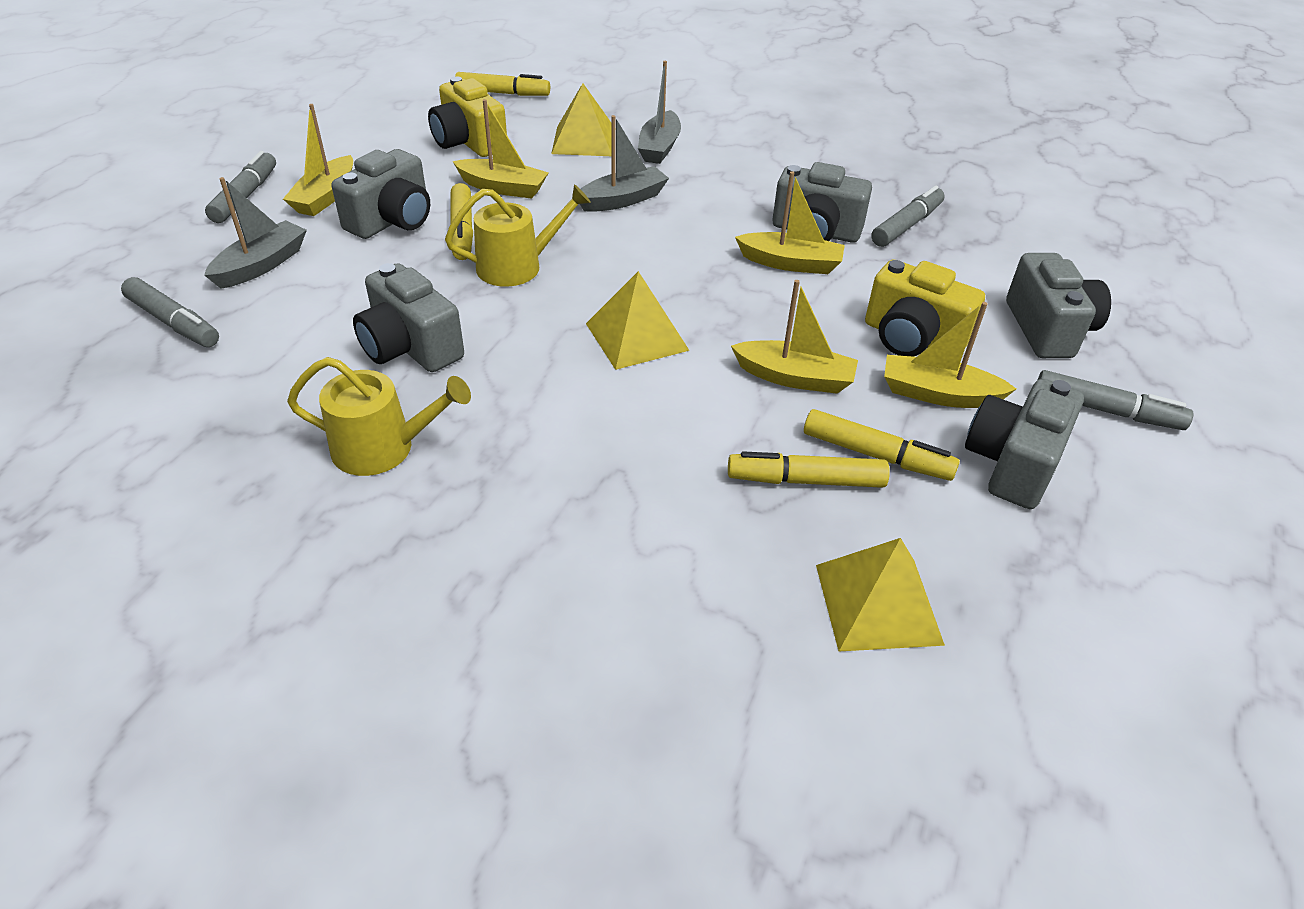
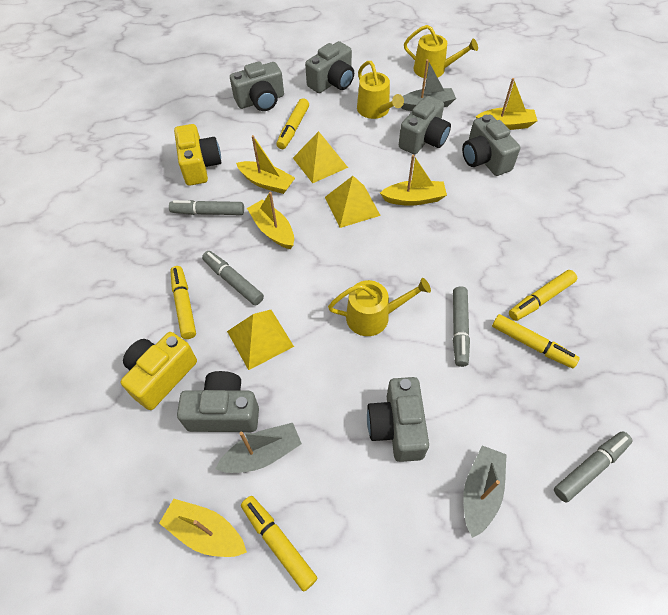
grey camera: [332,149,430,239] [353,263,464,372] [772,162,872,243] [965,379,1084,509] [1006,253,1111,358] = 5 -> [177,371,259,432] [230,61,284,111] [305,41,354,93] [367,377,429,462] [399,96,451,154] [462,115,520,176] = 6
yellow marker: [450,183,473,260] [455,72,550,96] [728,451,890,488] [804,409,960,481] = 4 -> [170,266,196,339] [241,496,317,592] [277,98,309,149] [492,314,580,368] [509,270,577,321] = 5
yellow watering can: [287,357,471,476] [445,184,591,287] = 2 -> [328,278,431,336] [357,61,404,119] [404,25,478,78] = 3

